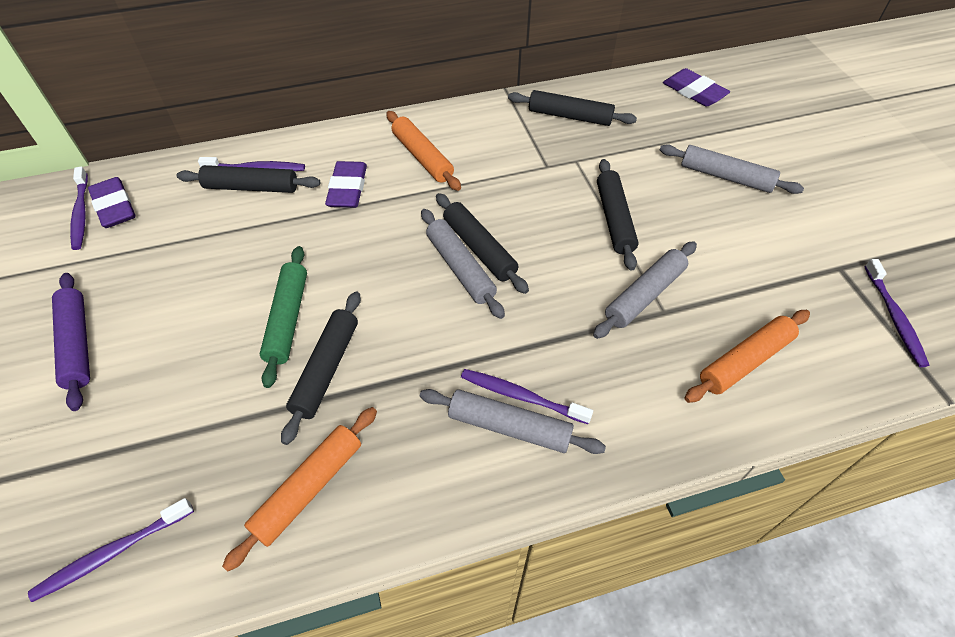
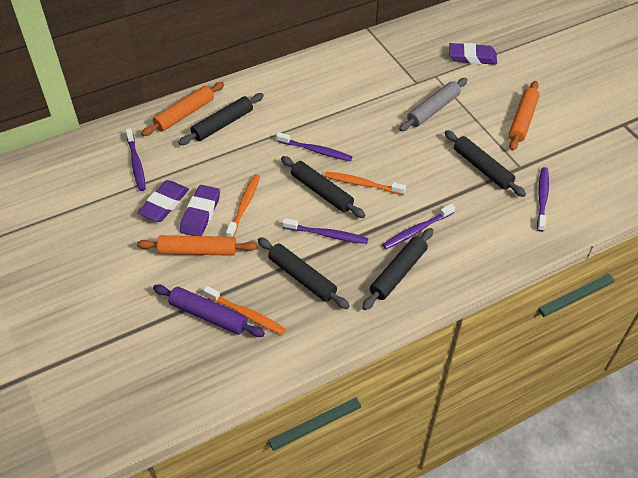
green rolling pin: [260,246,307,388] = 1 -> none = 0
grey rolling pin: [420,389,606,454] [421,209,505,319] [593,241,697,339] [660,144,804,194] = 4 -> [399,78,467,131] = 1
orange toothbrush: none = 0 -> [203,286,286,335] [226,174,260,237] [324,172,406,195] = 3

